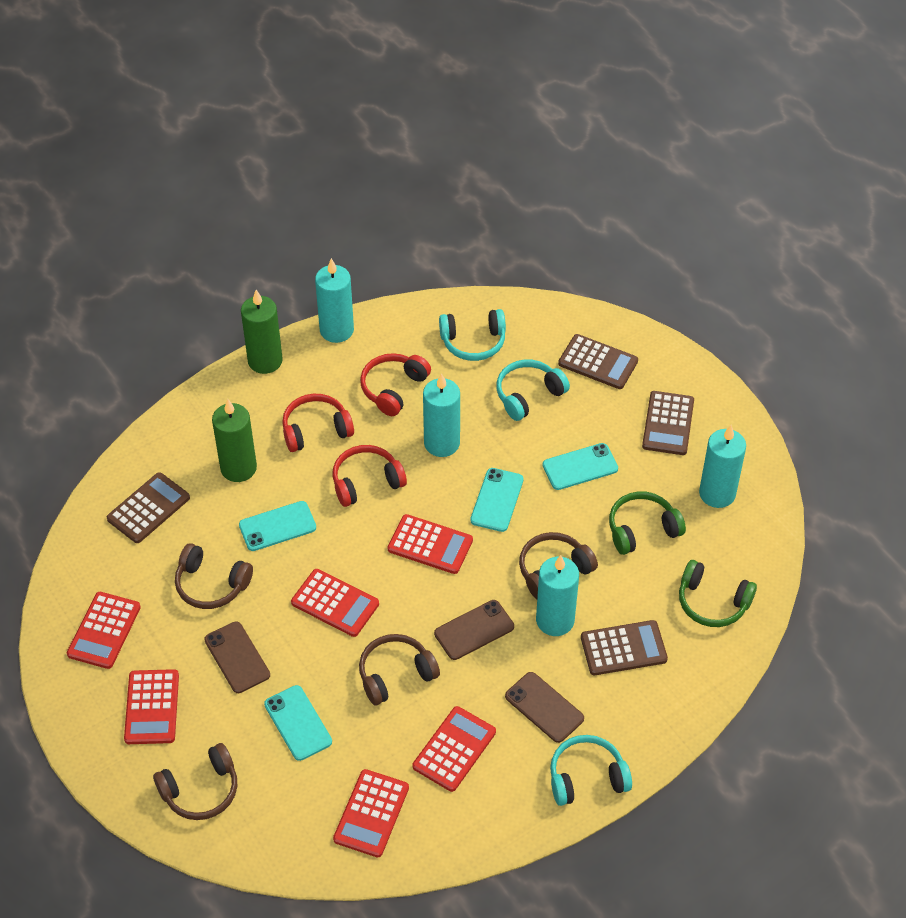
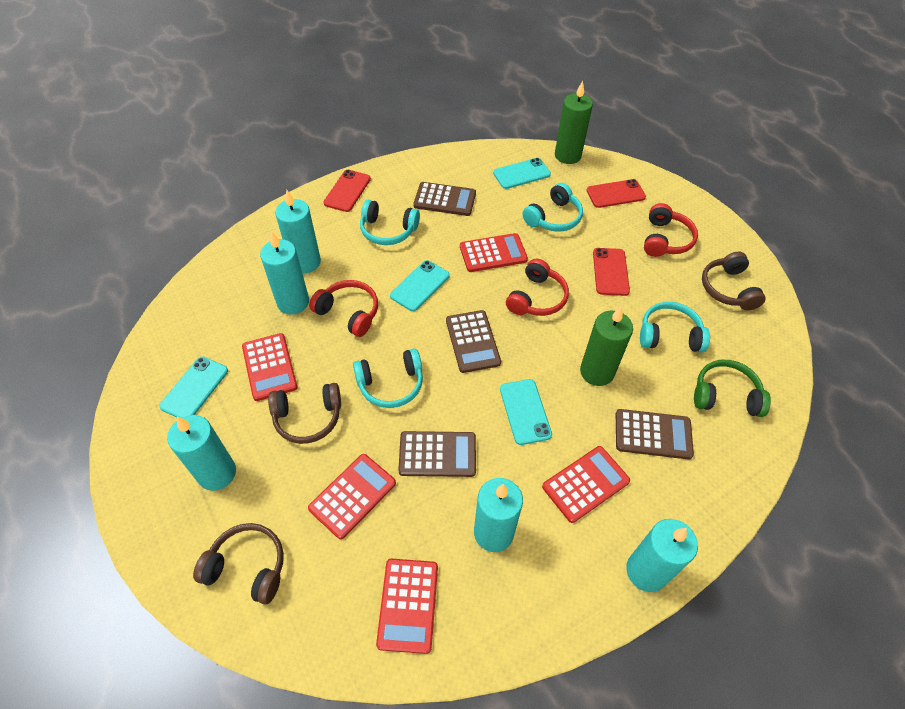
brown headphones: [153,743,237,820] [175,543,253,609] [359,634,440,705] [519,532,598,599] = 4 -> [193,523,284,605] [268,383,341,444] [702,252,765,310] = 3
brown phone: [204,621,270,693] [434,600,514,660] [505,672,584,743] = 3 -> none = 0
green headphones: [609,491,686,555] [679,560,757,627] = 2 -> [694,360,771,417] = 1
red calculator: [67,592,141,669] [124,669,179,744] [291,569,379,637] [333,769,409,857] [387,514,473,574] [413,706,496,792] = 6 -> [242,333,298,401] [308,454,396,539] [376,559,438,654] [460,233,528,272] [542,446,630,523] = 5
red phone: none = 0 -> [324,170,371,212] [586,179,646,208] [593,248,630,296] = 3
turquoise candle: [315,258,354,343] [423,373,460,457] [536,555,579,636] [699,425,746,508] = 4 -> [167,415,236,491] [260,232,309,315] [275,190,321,273] [474,478,523,552] [626,519,698,592] = 5
turquoise headphones: [439,309,506,361] [496,360,570,421] [550,735,632,806] = 3 -> [353,349,423,408] [360,200,420,245] [523,183,583,232] [640,302,710,352] = 4

